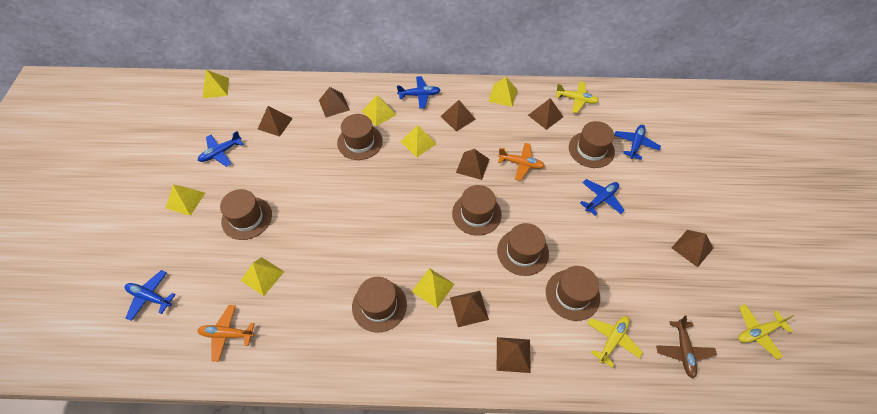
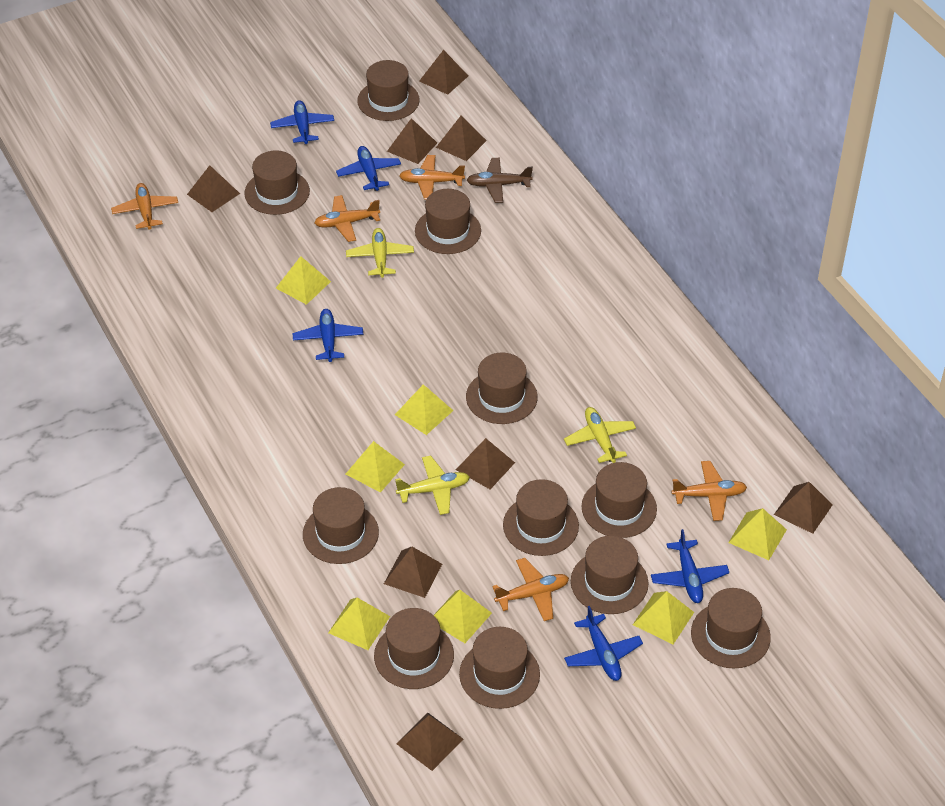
brown hat: [220,189,272,240] [337,114,383,160] [352,277,407,332] [452,185,502,236] [497,223,549,276] [546,266,600,321] [569,121,615,168] = 7 -> [244,151,310,215] [303,487,379,564] [357,60,420,121] [374,608,454,689] [415,189,481,254] [459,627,540,709] [466,353,538,424] [503,479,579,556] [571,536,648,614] [581,462,657,538] [691,588,771,668] = 11
orange plane: [197,305,255,362] [498,143,545,181] = 2 -> [111,183,178,230] [314,195,380,242] [399,155,465,200] [492,558,569,621] [671,461,747,521] = 5

